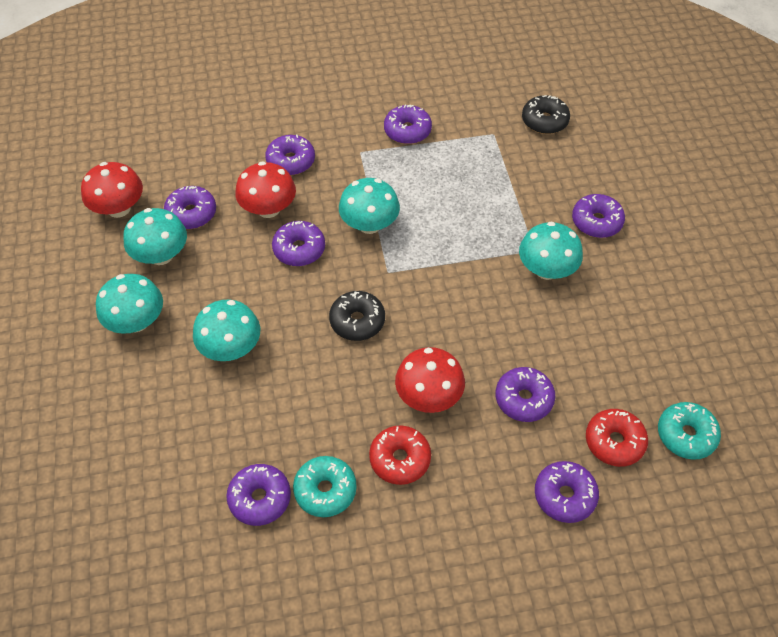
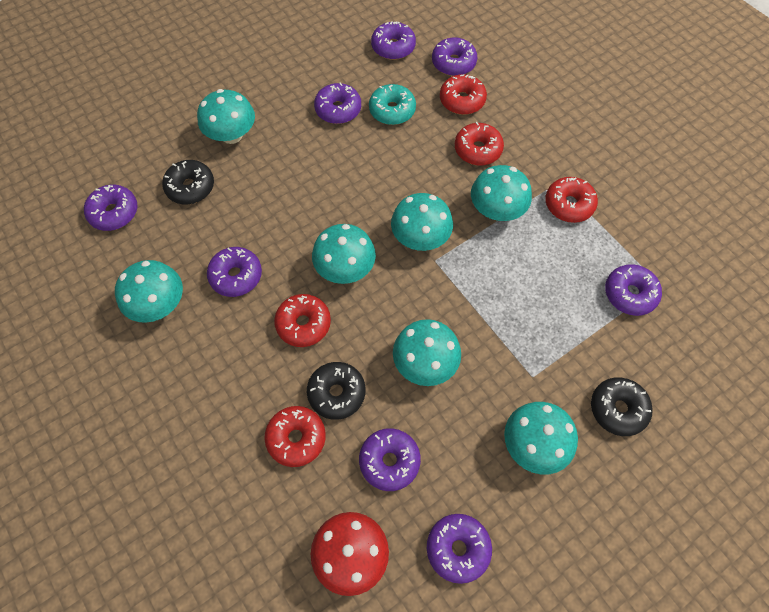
black donut: [329,291,385,341] [522,95,570,134] = 2 -> [162,160,214,205] [307,362,365,420] [591,377,653,436] = 3
red donut: [369,425,431,485] [586,409,648,467] = 2 -> [264,406,326,467] [274,294,331,347] [440,74,487,115] [455,122,504,166] [545,177,598,223] = 5
red mushroom: [81,162,143,218] [235,161,296,218] [395,347,465,413] = 3 -> [311,512,389,596] = 1
turquoise donut: [293,456,357,517] [658,402,721,460] = 2 -> [369,84,416,125] = 1
turquoise mushroom: [96,274,163,334] [123,208,187,265] [193,300,260,361] [339,178,400,234] [519,222,583,280] = 5 -> [115,260,183,323] [197,89,255,144] [312,224,376,284] [391,193,453,251] [393,319,461,386] [471,165,532,221] [504,402,578,475] = 7

